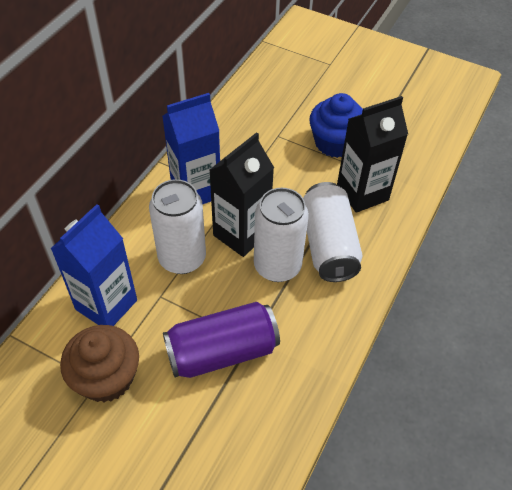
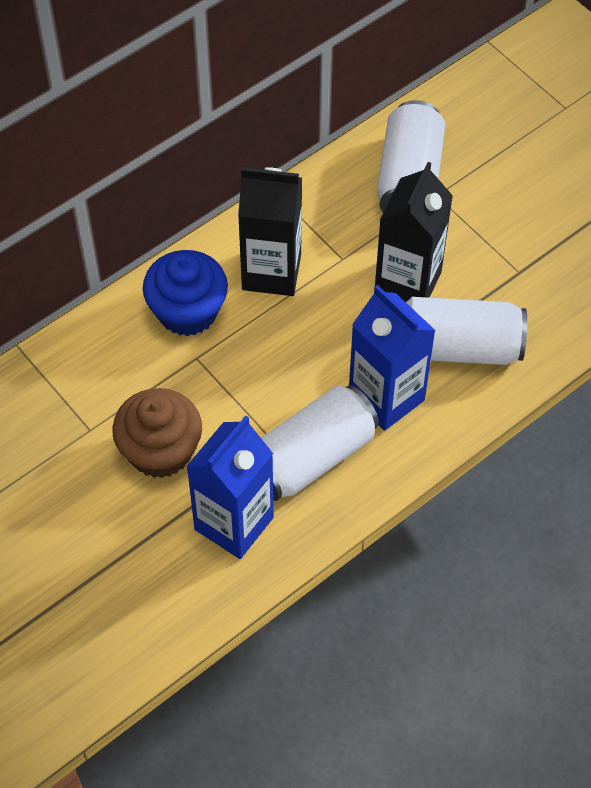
purple can: [163,302,280,378] = 1 -> none = 0

